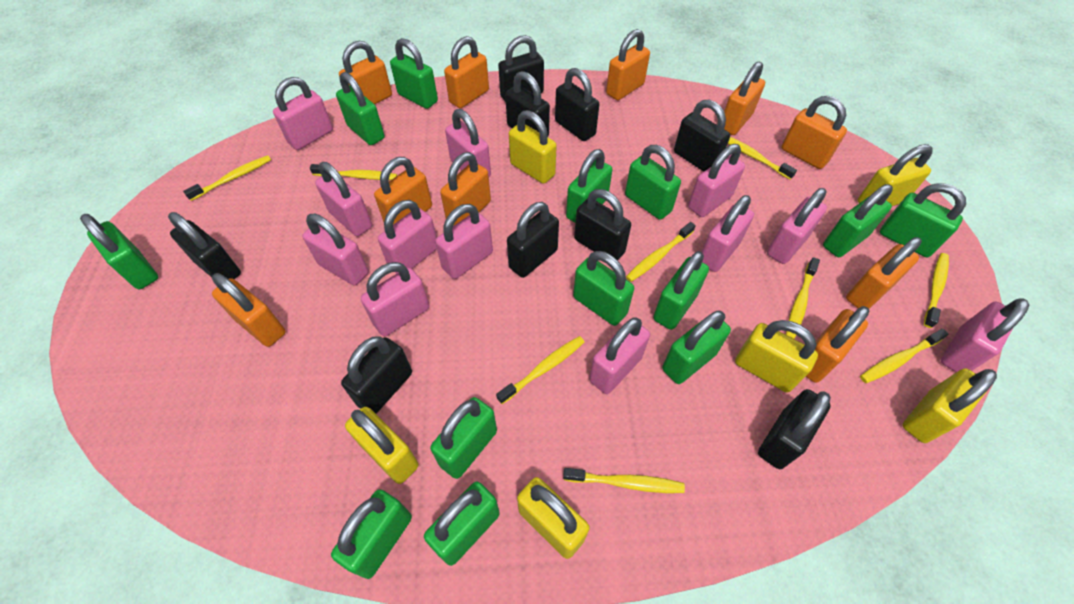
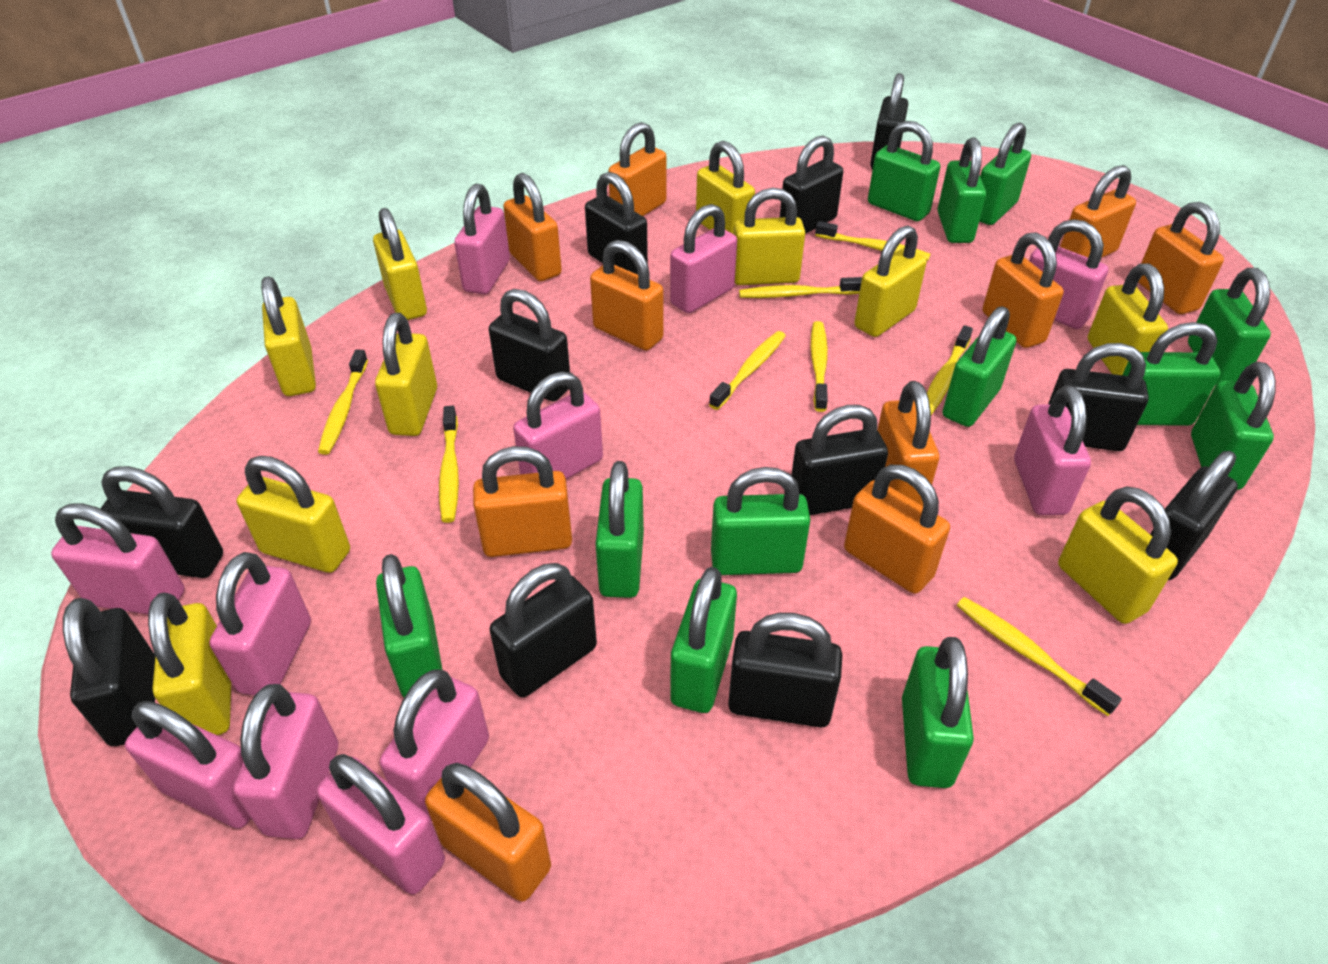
black padlock: [168,212,241,279] [341,337,412,414] [498,35,544,102] [505,71,550,136] [507,202,559,278] [555,68,599,141] [574,189,631,260] [674,100,730,172] [758,389,831,469] = 9 -> [63,598,155,746] [100,466,223,578] [489,289,570,402] [490,563,597,697] [585,172,648,274] [728,613,842,728] [780,135,843,234] [791,405,888,515] [870,73,908,169] [1048,343,1149,451] [1150,451,1238,580] = 11
green padlock: [80,214,158,289] [331,489,412,579] [336,72,385,145] [390,38,438,109] [424,482,500,566] [430,397,497,479] [566,149,612,222] [573,251,634,326] [625,145,681,220] [653,251,709,330] [662,310,731,384] [823,184,893,257] [880,184,966,257] = 13 -> [376,554,442,697] [595,461,644,598] [670,567,737,713] [711,467,810,575] [868,121,940,221] [902,637,974,788] [938,137,986,243] [942,306,1016,427] [979,122,1031,225] [1122,322,1220,426] [1188,268,1271,386] [1191,362,1276,490] = 12
pink padlock: [273,77,333,150] [302,214,368,286] [315,162,372,236] [361,262,429,336] [378,200,437,274] [435,204,493,279] [445,109,491,177] [589,317,650,394] [688,144,745,217] [702,195,754,272] [767,188,827,264] [941,298,1029,372] = 12 -> [51,504,185,614] [125,701,251,829] [209,552,311,696] [233,684,338,839] [316,754,445,895] [380,669,489,822] [454,184,510,294] [513,372,603,479] [670,204,737,313] [1014,385,1091,515] [1029,219,1108,329] = 11
yellow padlock: [345,407,419,484] [509,110,557,184] [517,477,590,559] [735,320,818,393] [858,144,933,206] [903,368,997,443] = 6 -> [148,592,231,735] [237,456,350,573] [261,276,316,396] [373,208,427,320] [375,313,437,436] [696,141,755,234] [733,188,805,285] [854,225,927,337] [1058,486,1178,624] [1088,263,1168,375] = 10
yellow toothbrush: [183,155,271,201] [310,164,397,180] [496,336,584,404] [563,468,685,493] [626,222,696,282] [728,137,797,180] [786,257,820,339] [860,329,949,383] [924,253,949,328] = 9 -> [318,350,368,455] [439,406,459,523] [709,331,786,410] [739,277,862,298] [810,321,828,412] [815,221,931,261] [927,325,973,415] [957,597,1122,716] = 8

